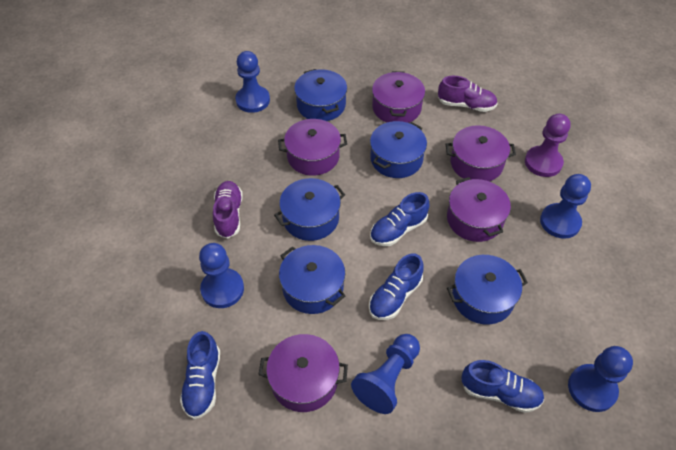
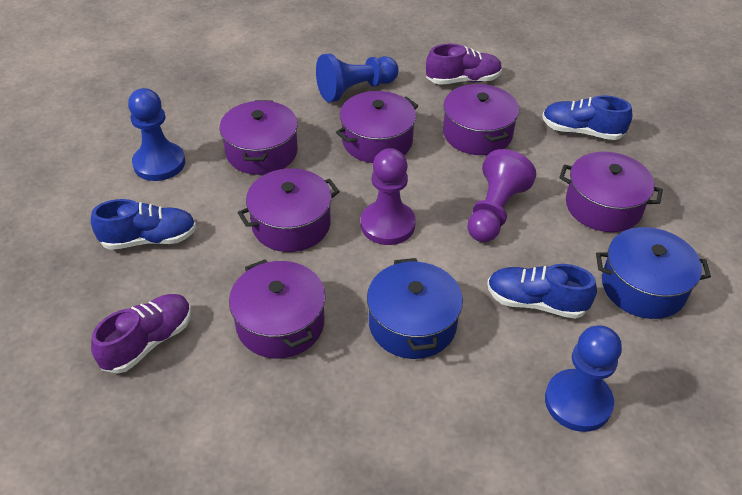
blue pawn: [199,243,244,308] [235,51,270,113] [351,334,420,414] [540,174,591,239] [568,346,633,412] = 5 -> [128,88,185,181] [316,53,399,102] [545,325,622,432] = 3
blue pot: [274,178,345,241] [279,245,345,314] [294,69,347,121] [370,121,427,178] [447,255,528,324] = 5 -> [367,258,463,359] [596,227,711,319] = 2
blue shoe: [180,331,220,419] [369,254,424,320] [370,192,430,246] [461,360,544,413] = 4 -> [91,199,196,250] [487,264,597,319] [542,95,632,140] = 3
purple pawn: [525,114,571,177] = 1 -> [361,148,416,245] [467,149,536,242] = 2
purple pot: [258,334,348,412] [278,119,347,176] [372,71,425,123] [446,125,516,182] [447,177,511,242] = 5 -> [219,100,298,175] [229,259,326,358] [238,168,340,252] [336,91,418,163] [443,84,519,155] [559,152,663,232] = 6

